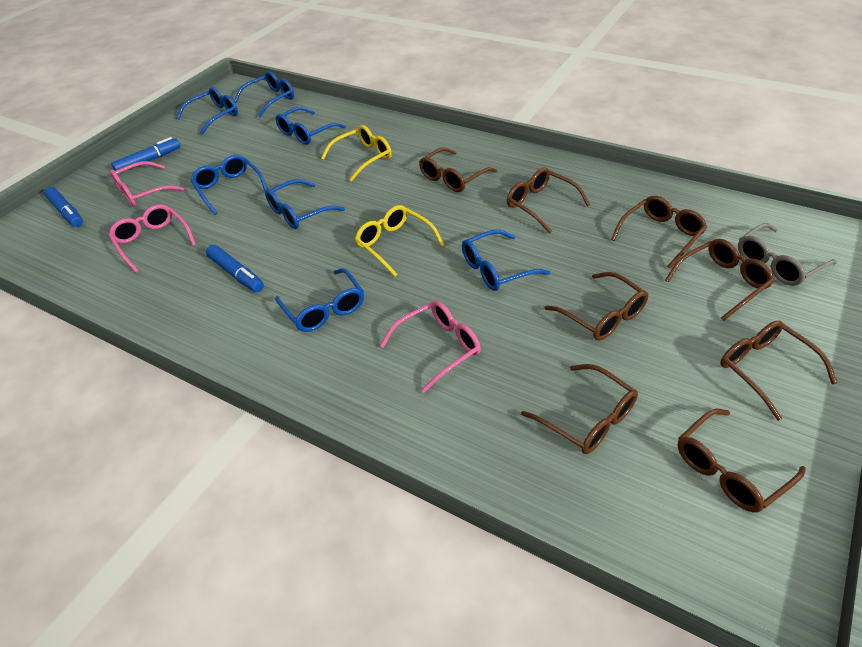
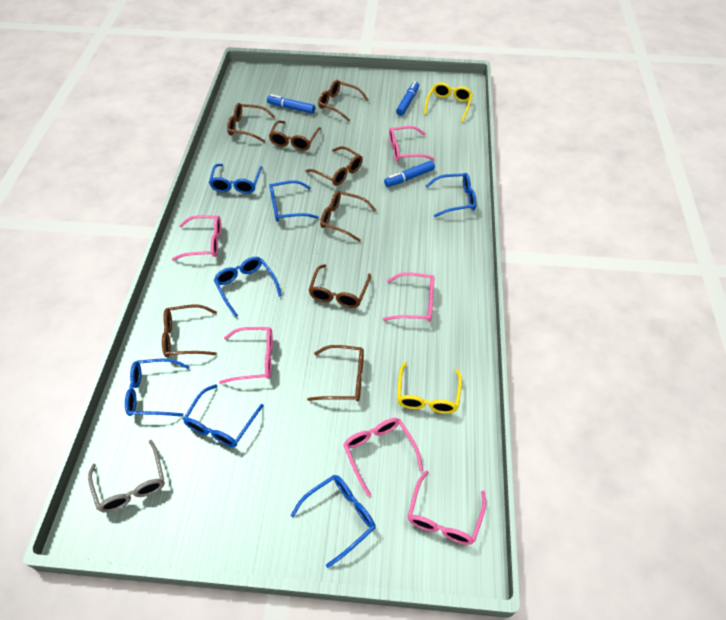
pink glasses: [108,204,196,273] [110,161,185,207] [380,301,481,393] = 3 -> [172,215,221,261] [219,327,273,384] [343,418,423,497] [383,272,434,322] [389,126,435,162] [408,470,486,545] = 6

